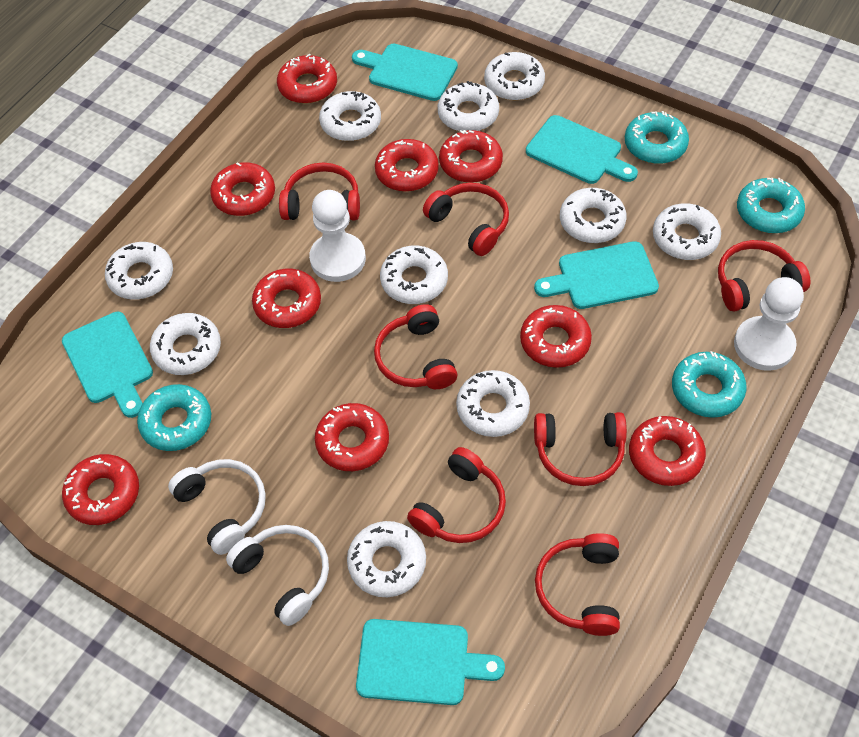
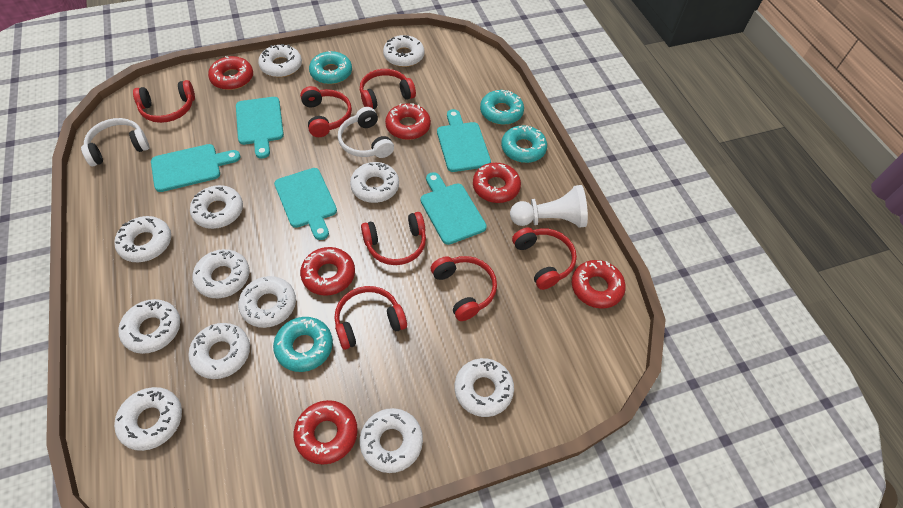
red donut: [62,454,139,525] [210,162,275,216] [252,268,321,328] [277,54,337,104] [315,403,389,471] [375,139,439,192] [439,130,503,183] [520,305,592,368] [629,416,706,486] = 9 -> [208,56,253,90] [294,400,358,465] [300,247,355,296] [385,103,431,140] [473,163,521,203] [572,260,626,309] = 6
white donut: [105,242,173,300] [150,313,221,375] [319,91,381,141] [347,521,426,597] [380,246,448,304] [438,81,499,132] [456,370,530,437] [484,52,545,100] [560,188,627,243] [653,203,721,260] = 10 -> [114,216,171,262] [114,387,182,451] [118,299,180,354] [188,323,250,379] [190,185,243,229] [192,249,249,298] [238,276,296,328] [258,44,302,77] [350,162,399,203] [360,408,423,473] [383,35,425,67] [455,358,514,417] = 12
white pawn: [309,190,366,282] [734,277,804,371] = 2 -> [510,185,588,228] = 1

